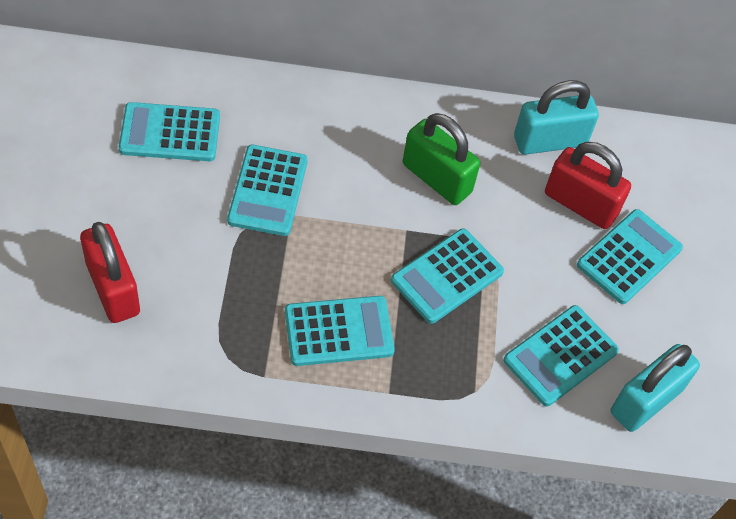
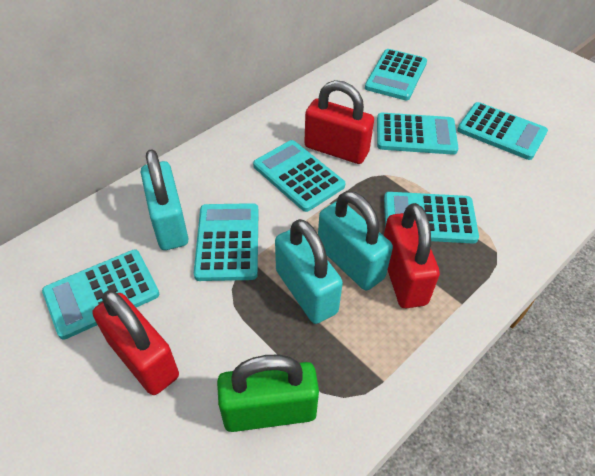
red padlock: [80,222,140,323] [545,142,631,229] = 2 -> [92,290,179,395] [304,80,374,164] [384,203,440,308] = 3
turquoise calculator: [119,102,220,161] [227,144,308,236] [285,296,395,366] [391,228,504,324] [503,305,619,407] [577,209,683,304] = 6 -> [42,249,159,340] [194,203,259,281] [253,140,345,212] [365,49,427,100] [377,113,458,155] [384,192,479,244] [457,102,548,160] = 7
turquoise padlock: [514,80,599,155] [611,344,700,432] = 2 -> [141,149,189,250] [275,219,343,324] [318,191,393,290] = 3

